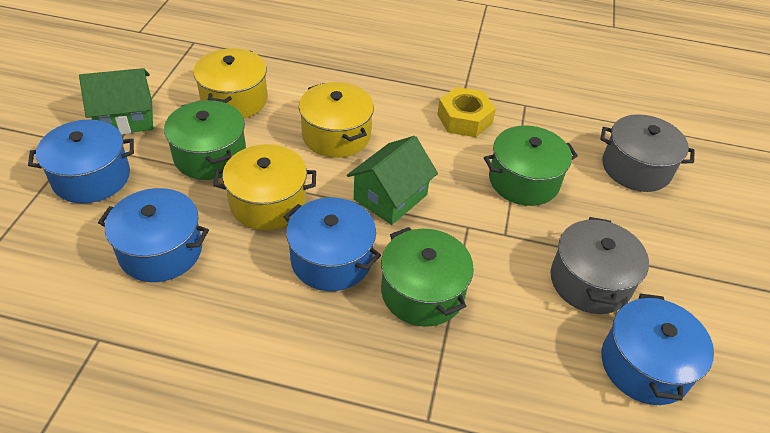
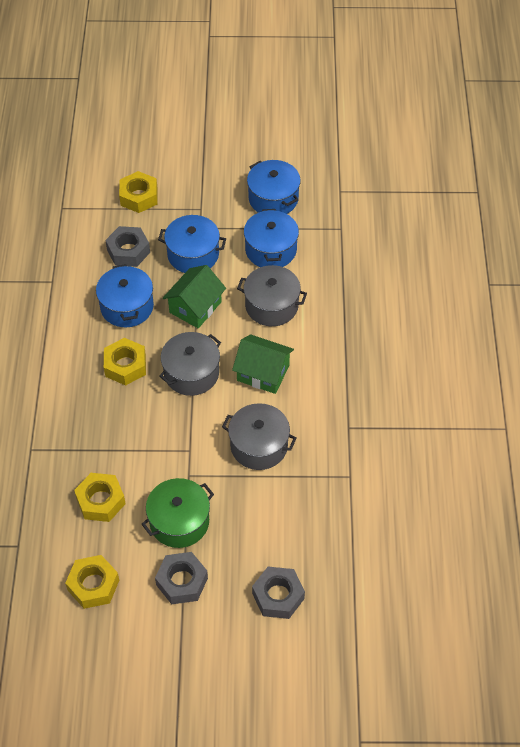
green pot: [164,100,246,180] [381,227,474,327] [484,125,578,206] = 3 -> [142,478,214,548] = 1
grey nut: none = 0 -> [105,226,150,267] [155,552,208,604] [252,567,305,619] = 3
grey pot: [551,217,649,314] [600,114,695,192] = 2 -> [159,332,221,396] [222,403,296,470] [237,265,307,326] = 3
yellow nut: [437,87,496,137] = 1 -> [65,555,119,609] [74,473,126,522] [104,338,146,386] [119,171,158,213] = 4
yellow pot: [193,48,267,118] [213,144,316,230] [299,82,374,158] = 3 -> none = 0

